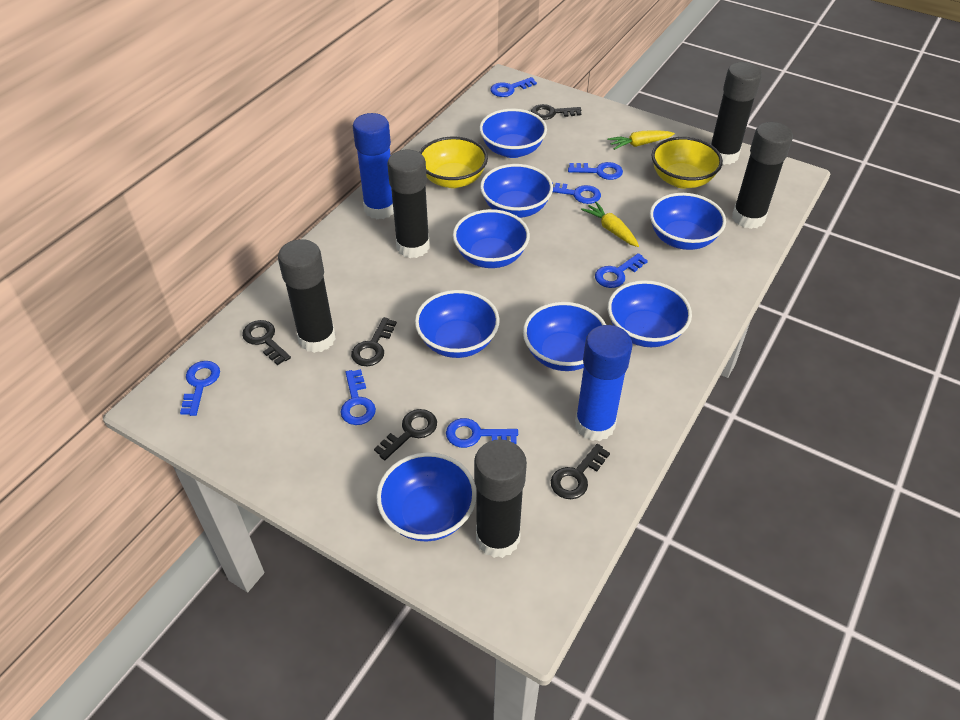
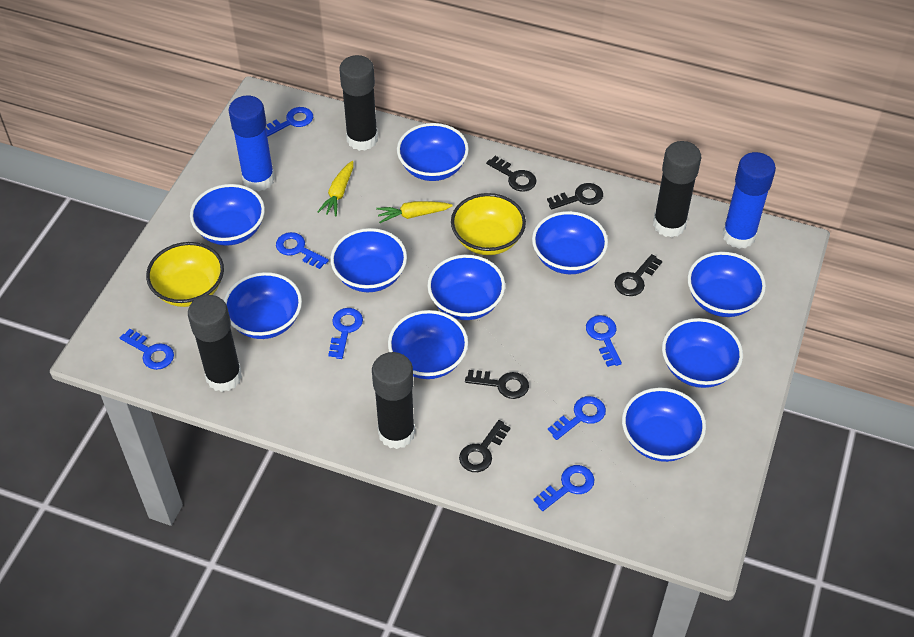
black glue stick: [278,239,336,353] [387,150,430,258] [474,439,527,558] [711,62,762,165] [732,122,793,229] = 5 -> [188,295,242,392] [339,55,378,151] [372,352,415,449] [653,141,701,237] = 4
blue bowl: [376,452,476,541] [415,290,500,358] [453,209,530,268] [479,109,547,158] [480,164,553,218] [523,302,606,371] [608,280,692,347] [650,193,726,250] = 8 -> [190,184,265,246] [224,272,302,339] [330,228,407,292] [388,310,468,379] [397,123,469,181] [427,255,505,320] [532,211,608,274] [622,387,706,462] [662,318,743,388] [687,252,766,317] = 10

